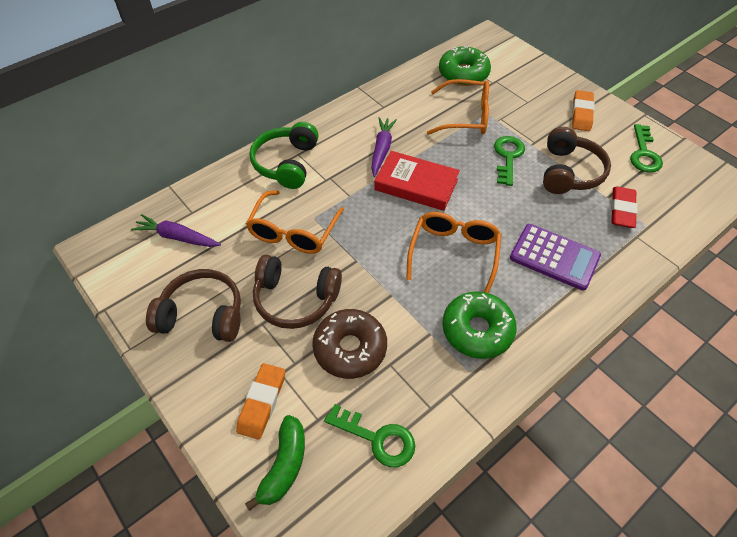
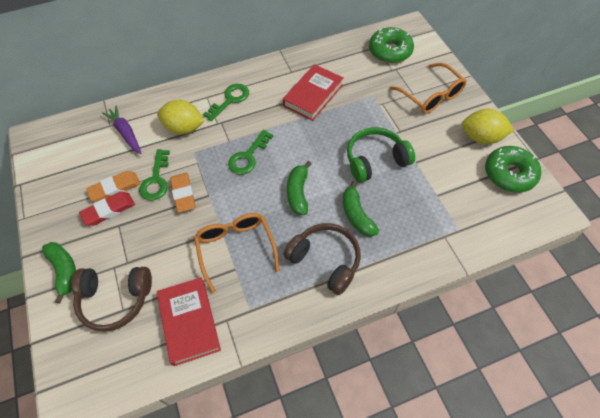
brown donut: [312,309,387,379] = 1 -> none = 0
brown headphones: [146,269,241,342] [253,255,342,329] [543,127,611,194] = 3 -> [71,267,152,332] [284,223,361,295] = 2
green banana: [245,415,305,511] = 1 -> [42,242,76,304] [287,161,311,215] [343,180,379,237] = 3
orange glasses: [246,190,344,254] [406,212,501,293] [427,79,489,135] = 3 -> [194,213,280,293] [390,63,467,114] = 2
purple calculator: [510,224,601,291] = 1 -> none = 0
purple carrot: [131,214,221,247] [371,117,397,177] = 2 -> [102,106,142,154] = 1
red book: [374,151,460,211] = 1 -> [157,277,221,366] [283,64,344,121] = 2
yellow lemon: none = 0 -> [157,100,204,135] [462,109,514,144] = 2

